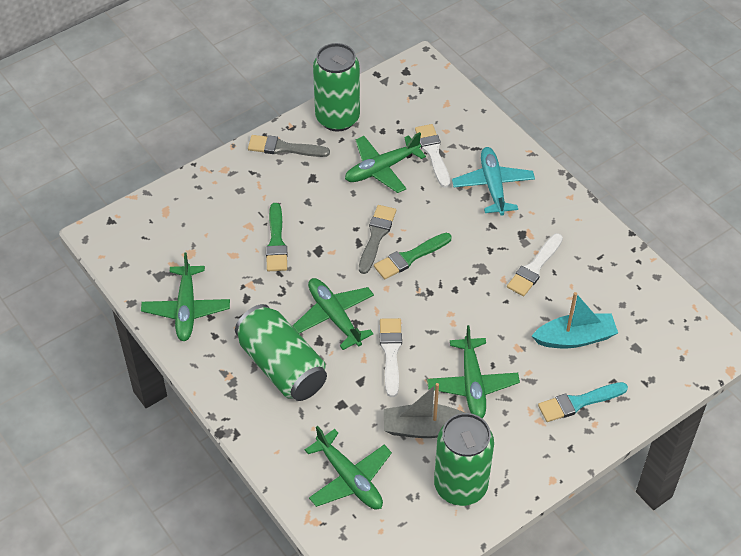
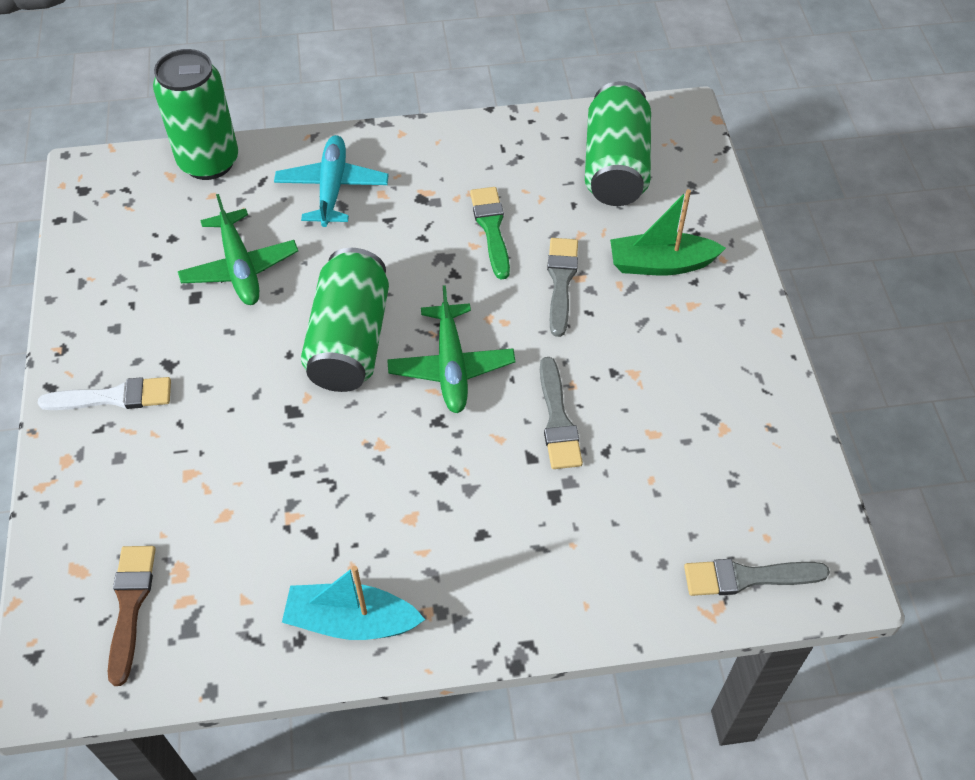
brown brush: none = 0 -> [108,546,156,686] = 1
green boat: none = 0 -> [610,189,726,275] = 1
green brush: [266,203,288,271] [374,233,452,279] = 2 -> [470,187,510,279] = 1
green plane: [141,252,230,341] [293,278,374,350] [305,426,392,509] [345,132,426,193] [427,325,520,418] = 5 -> [178,194,298,305] [387,285,515,413] = 2
grey boat: [384,383,465,438] = 1 -> none = 0
grey brush: [248,135,330,157] [359,205,396,274] = 2 -> [540,357,583,469] [547,238,578,337] [684,559,830,596] = 3
turquoise brush: [538,382,628,422] = 1 -> none = 0
white brush: [380,318,402,397] [415,124,450,188] [507,233,563,296] = 3 -> [38,377,171,410] = 1

